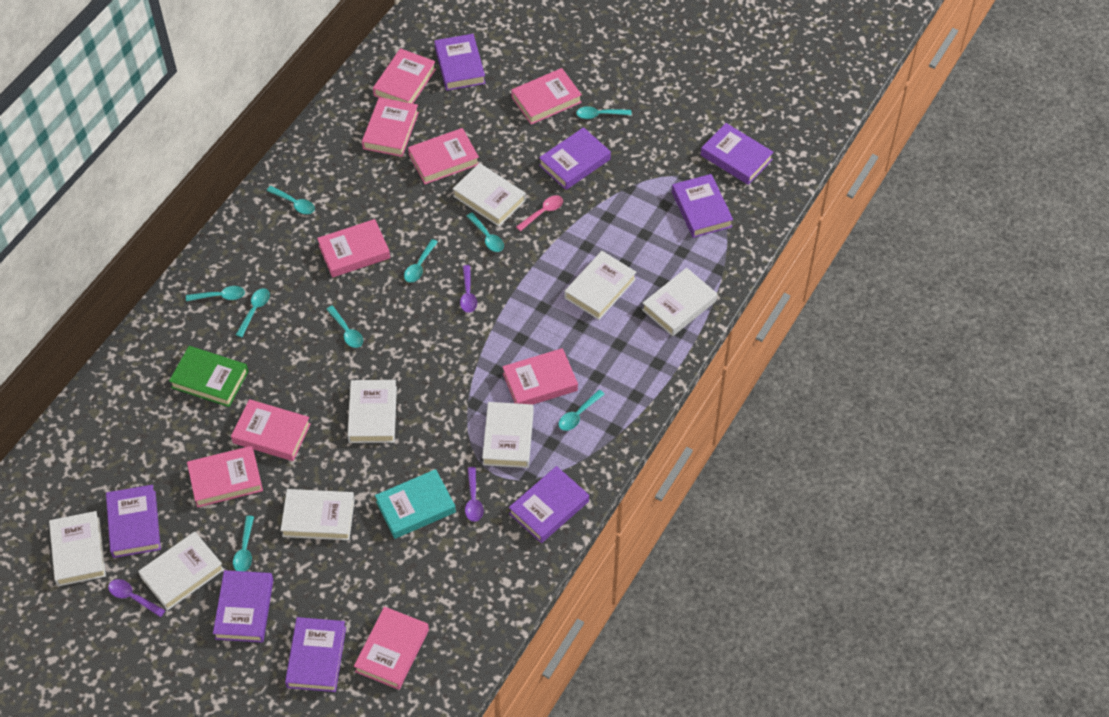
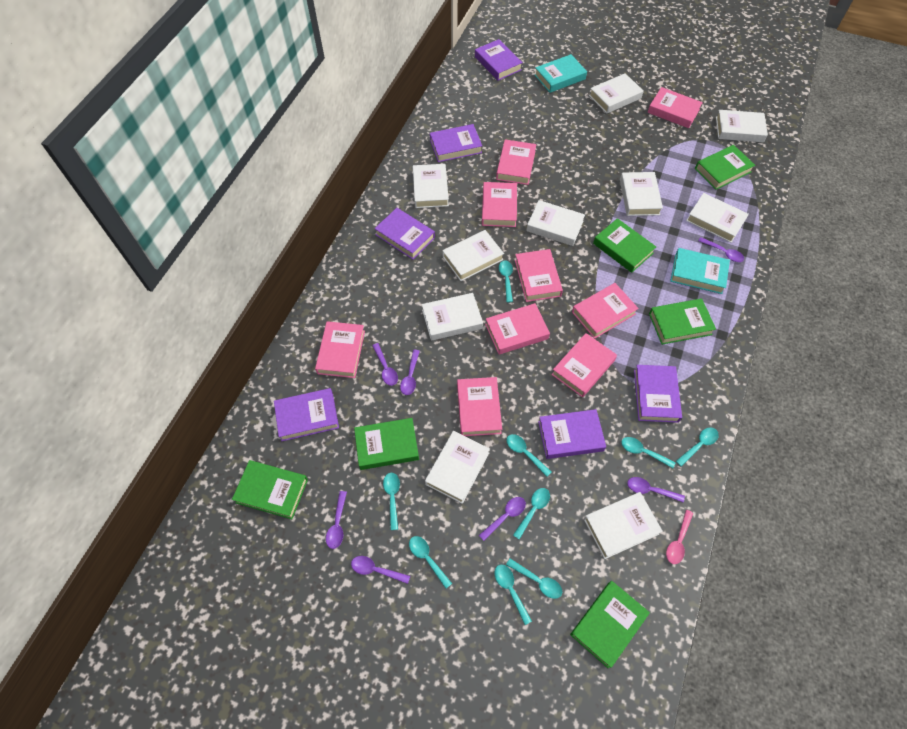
green book: [169,346,249,407] = 1 -> [232,460,308,519] [354,418,419,470] [570,581,650,669] [593,218,656,273] [649,298,716,345] [695,145,755,190] = 6
purple book: [106,485,161,558] [213,570,273,643] [285,617,346,692] [434,34,486,91] [509,466,589,543] [539,127,611,190] [672,174,733,238] [701,123,774,185] = 8 -> [274,388,339,441] [374,208,435,259] [430,124,482,162] [475,39,523,80] [538,409,606,459] [634,365,682,423] = 6
purple spoon: [108,579,166,617] [460,265,477,313] [465,467,483,522] = 3 -> [326,491,347,549] [351,556,410,584] [372,343,398,386] [400,350,420,395] [479,497,526,541] [627,477,685,503] [698,237,744,262] = 7
turquoise book: [375,469,456,539] = 1 -> [535,54,587,93] [670,248,730,294] = 2
white book: [49,511,106,586] [138,532,224,610] [281,489,355,540] [347,380,397,443] [453,163,526,226] [482,402,534,468] [564,251,636,320] [642,268,717,336] = 8 -> [413,164,449,208] [422,293,483,341] [425,431,490,504] [443,230,504,281] [526,200,585,246] [584,492,663,559] [589,73,644,114] [620,172,663,216] [686,193,749,243] [716,110,768,142] = 10

